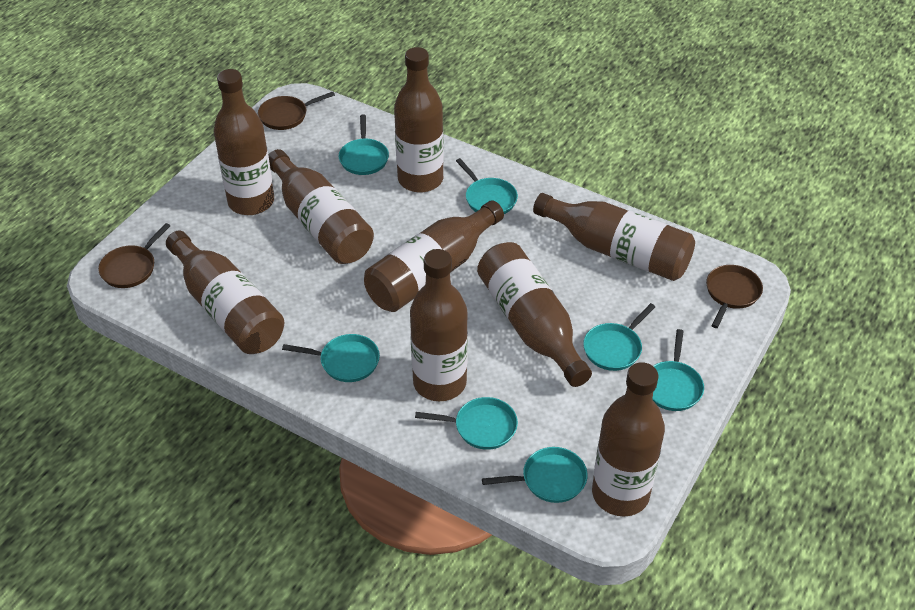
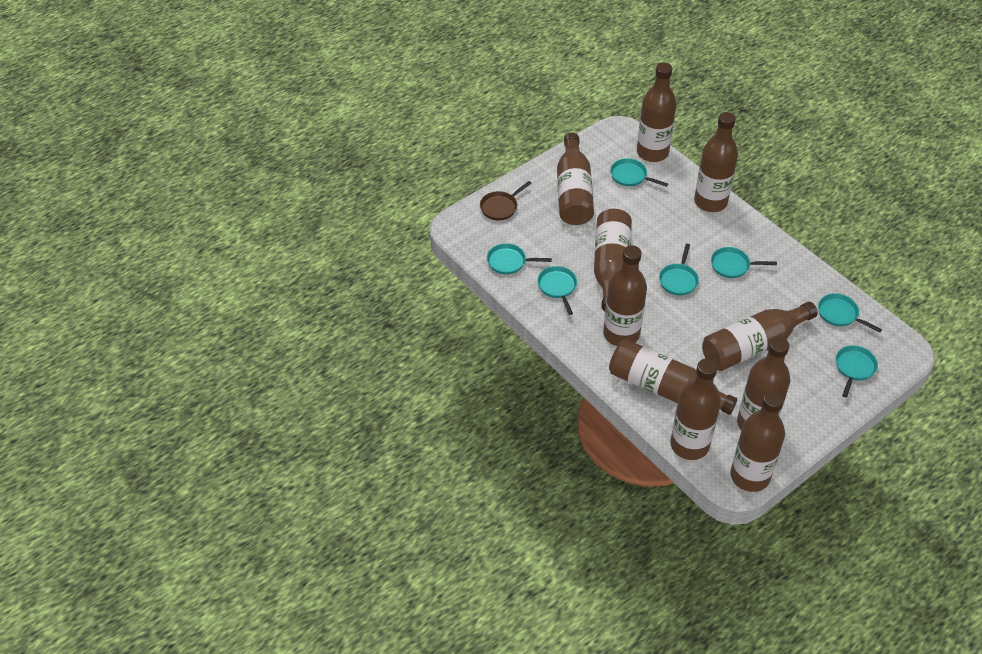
brown bottle: [166,231,284,354] [214,69,274,215] [268,149,374,264] [364,200,504,312] [394,47,444,193] [410,249,468,401] [477,242,592,387] [533,193,695,281] [592,362,665,516] = 9 -> [557,133,594,225] [594,209,632,312] [603,245,647,346] [609,339,737,415] [637,63,676,162] [670,359,721,460] [694,112,738,212] [702,302,818,371] [730,391,785,492] [737,337,790,430] = 10
brown pan: [98,223,170,288] [258,92,335,130] [706,265,763,328] = 3 -> [480,181,531,220] = 1

